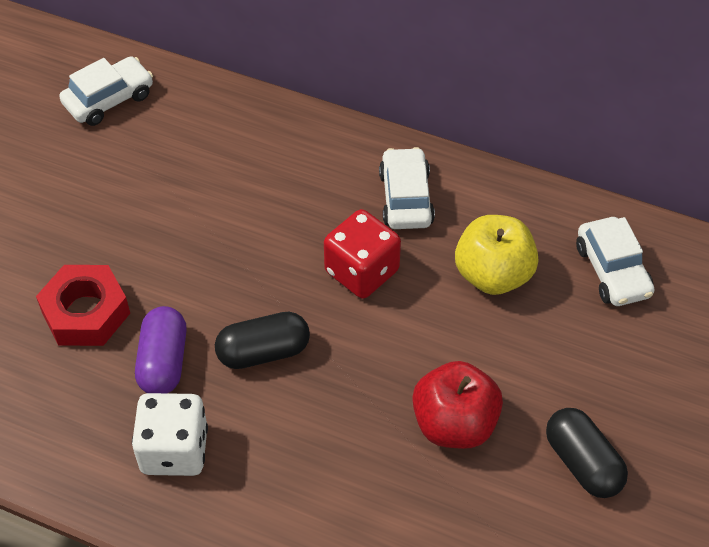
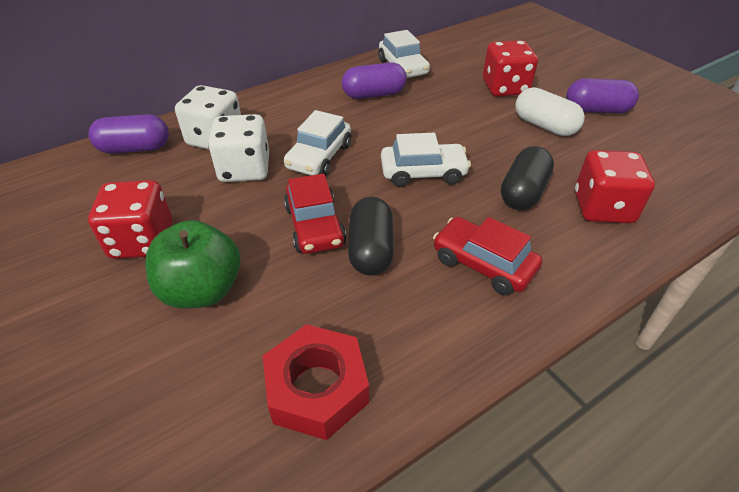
green apple: none = 0 -> [145,220,240,309] = 1
purple capsule: [135,306,187,393] = 1 -> [88,114,169,154] [342,62,407,99] [566,78,639,114] = 3
red apple: [412,361,503,449] = 1 -> none = 0
red car: none = 0 -> [284,174,346,254] [433,217,542,295] = 2
red dice: [324,209,401,299] = 1 -> [88,180,172,259] [483,40,538,96] [575,150,655,224] = 3
white capsule: none = 0 -> [515,87,585,136] = 1
white dice: [132,393,208,476] = 1 -> [175,85,241,149] [208,114,269,182] = 2
yellow apple: [455,215,538,295] = 1 -> none = 0

